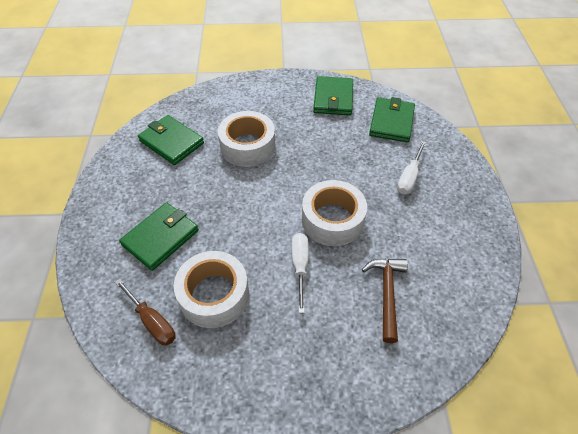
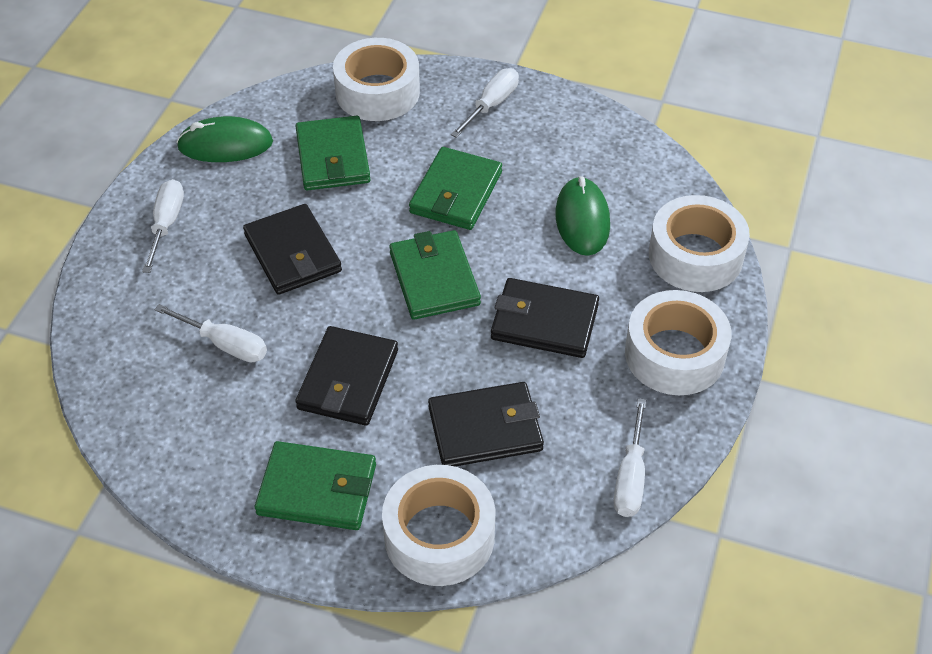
black wallet: none = 0 -> [243,204,342,295] [295,326,398,426] [428,382,544,466] [491,278,599,358] = 4
brown hammer: [362,259,408,343] = 1 -> none = 0
brown screwdriver: [115,278,175,345] = 1 -> none = 0
green mouse: none = 0 -> [176,116,273,162] [555,176,610,256] = 2
white screwdriver: [292,233,309,313] [397,141,426,195] = 2 -> [142,179,184,273] [154,304,267,363] [451,68,519,138] [614,398,646,517] = 4
white tape: [174,251,249,328] [218,111,275,167] [302,180,367,246] = 3 -> [333,38,420,121] [382,465,496,586] [625,290,732,395] [649,195,750,292] = 4

